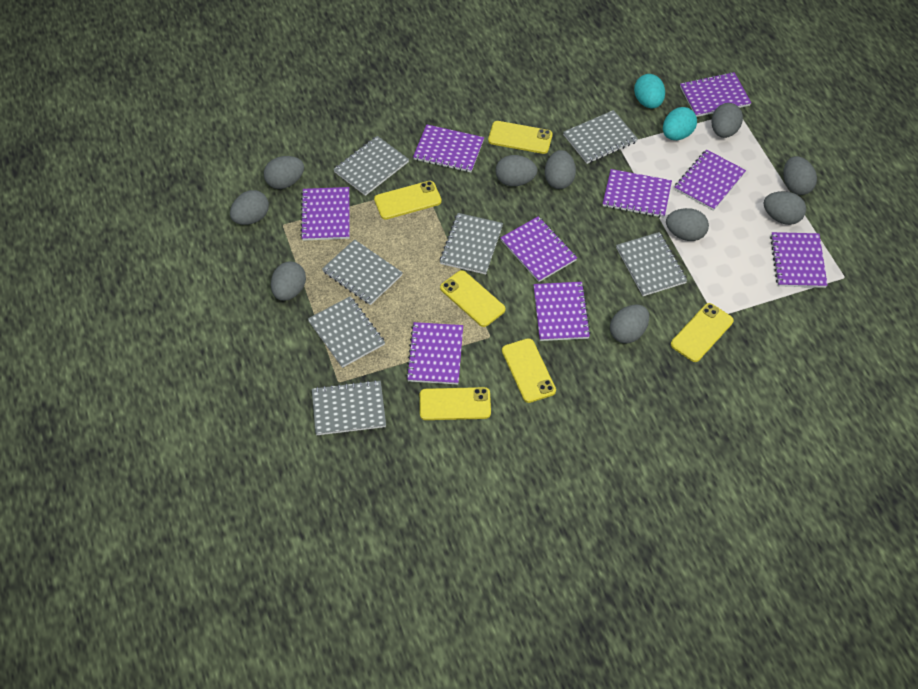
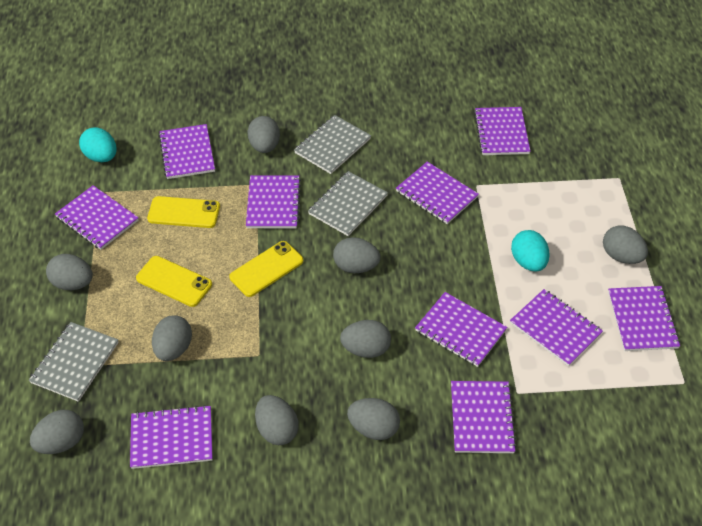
grey egg: [230,190,269,225] [264,156,304,189] [271,262,306,301] [496,155,537,186] [545,150,576,189] [610,304,649,344] [666,208,709,241] [711,103,743,138] [764,191,806,225] [783,156,817,195] = 10 -> [30,410,84,454] [46,254,93,290] [152,315,192,361] [248,116,280,153] [255,395,298,445] [333,237,381,273] [340,320,391,358] [347,398,400,440] [603,226,648,264] = 9
grey notebook: [308,296,385,368] [312,380,386,435] [322,239,403,305] [333,136,409,196] [440,213,503,275] [563,110,638,164] [616,232,687,296] = 7 -> [29,322,119,402] [294,115,371,174] [308,171,388,236] = 3
purple notebook: [300,187,350,241] [406,322,463,384] [413,124,484,172] [501,216,577,282] [533,282,591,341] [603,169,672,218] [674,150,746,211] [680,72,751,117] [770,232,828,288] = 9 -> [55,185,139,250] [130,405,212,469] [159,124,215,179] [246,175,301,228] [396,162,479,224] [415,292,507,367] [451,381,517,453] [474,107,531,155] [510,289,603,366] [608,286,680,351] = 10
yellow phone: [374,181,442,220] [420,387,491,420] [440,270,506,327] [488,121,553,154] [502,338,556,403] [671,303,734,362] = 6 -> [136,256,212,307] [147,196,220,228] [229,241,303,297] = 3

